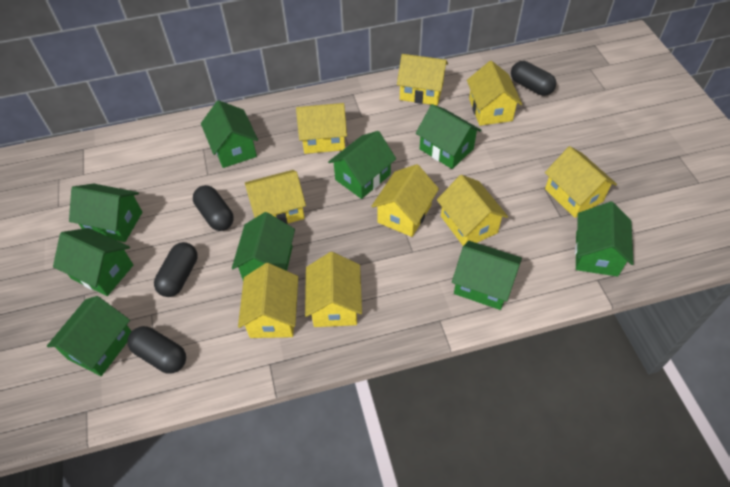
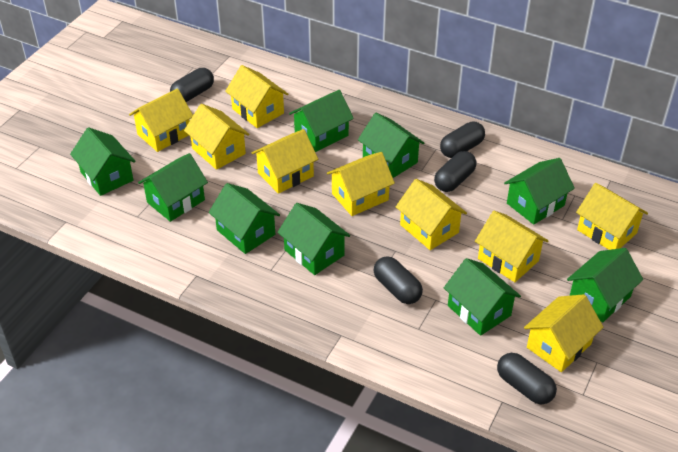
black capsule: [127,326,186,373] [154,242,198,297] [193,185,234,231] [511,61,556,96] = 4 -> [170,68,214,102] [373,256,423,304] [434,151,477,192] [440,121,485,158] [497,353,557,404] = 5

